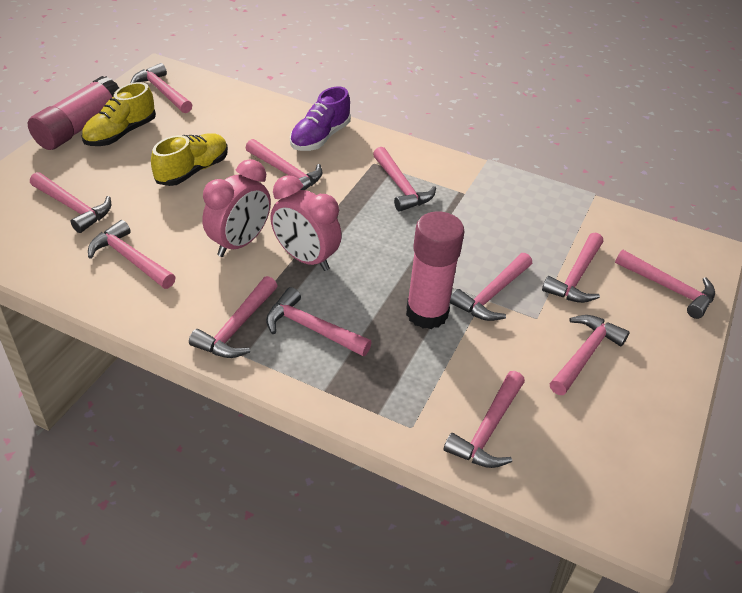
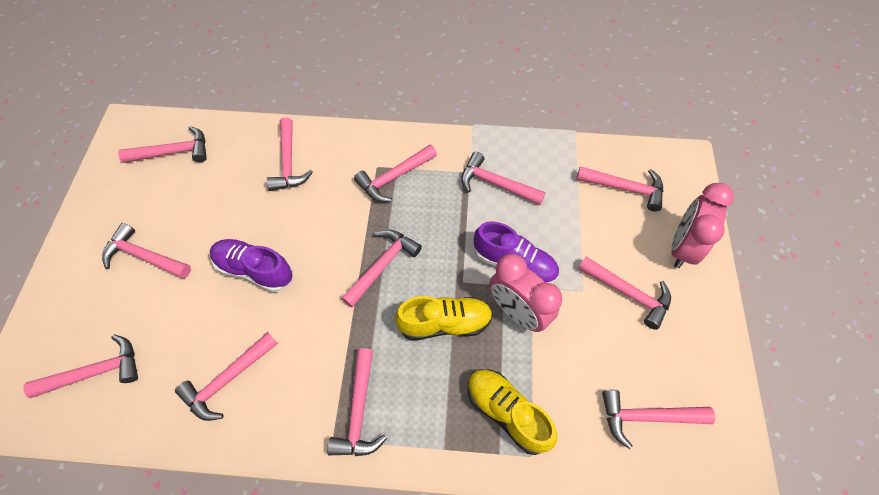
pink glue stick: [28,76,119,150] [406,211,465,329] = 2 -> none = 0
purple shoe: [290,87,351,151] = 1 -> [210,239,293,292] [474,221,559,284] = 2

